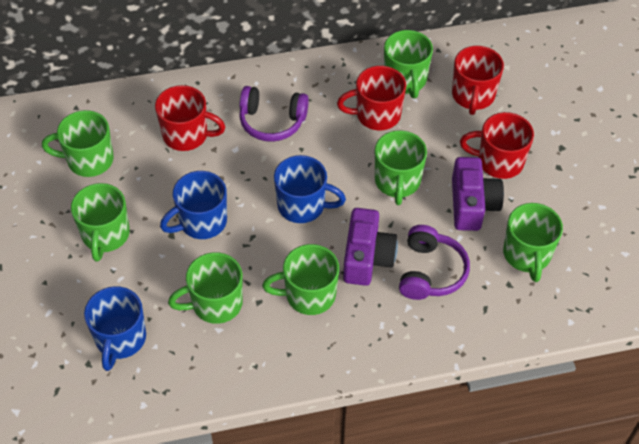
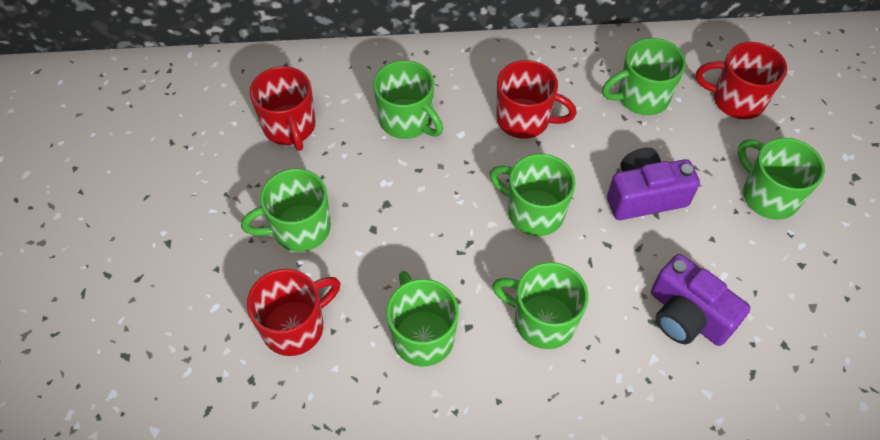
blue mug: [84,286,146,371] [160,171,227,239] [274,155,346,223] = 3 -> none = 0
purple headphones: [239,86,309,142] [399,225,470,300] = 2 -> none = 0

